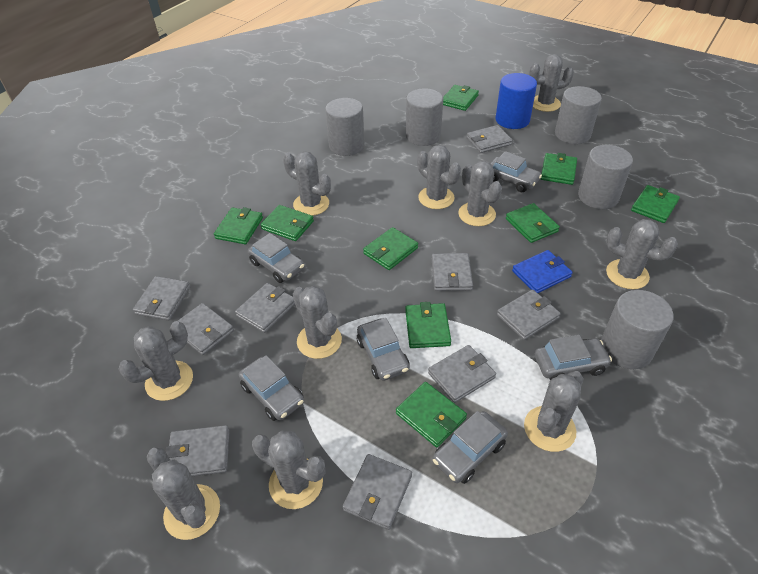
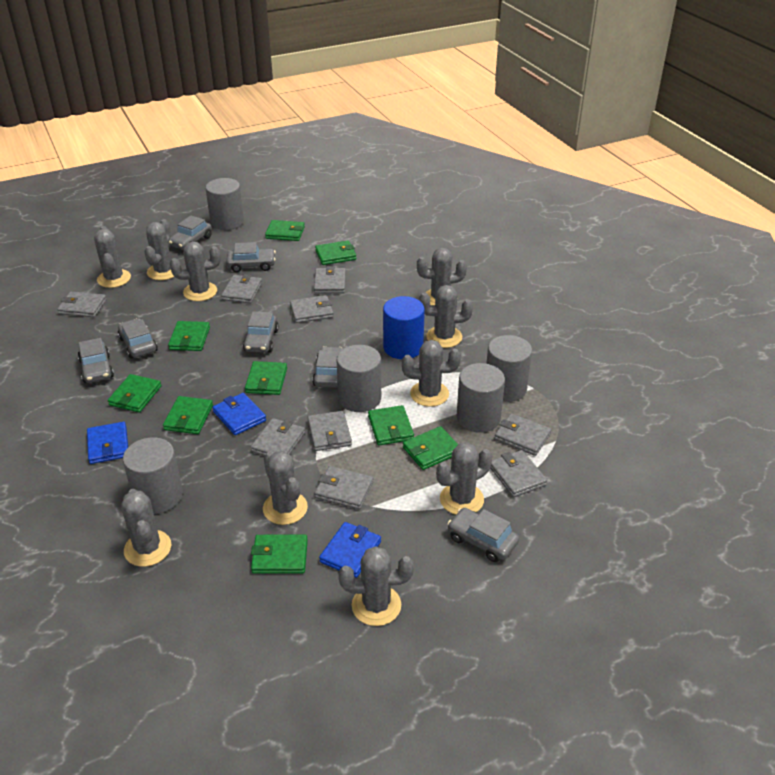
blue wallet: [512,250,573,293] = 1 -> [87,422,128,464] [213,393,266,435] [319,522,381,578] = 3
grey car: [239,355,304,421] [248,233,304,283] [357,318,410,381] [433,411,508,484] [490,151,542,192] [535,335,612,380] = 6 -> [78,338,114,383] [118,318,158,359] [169,215,212,250] [227,242,276,272] [243,311,279,353] [312,346,344,388] [447,508,519,562] = 7

